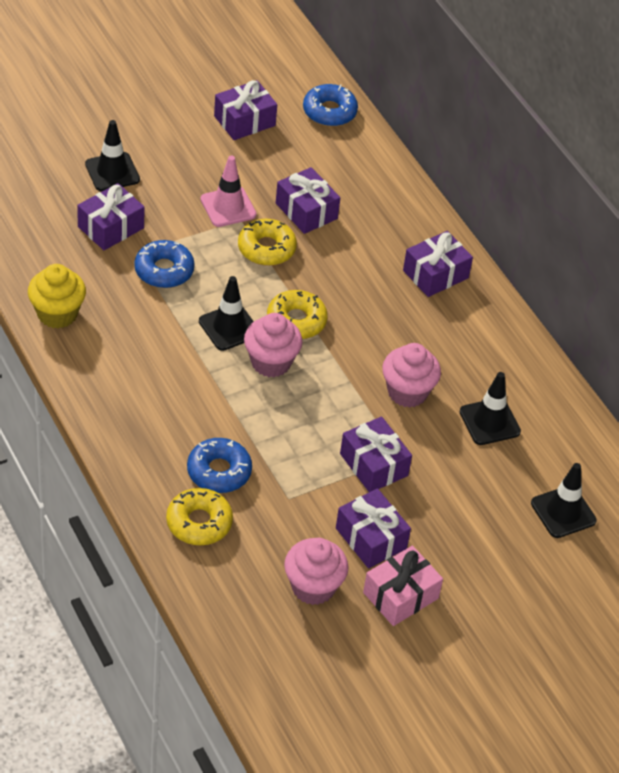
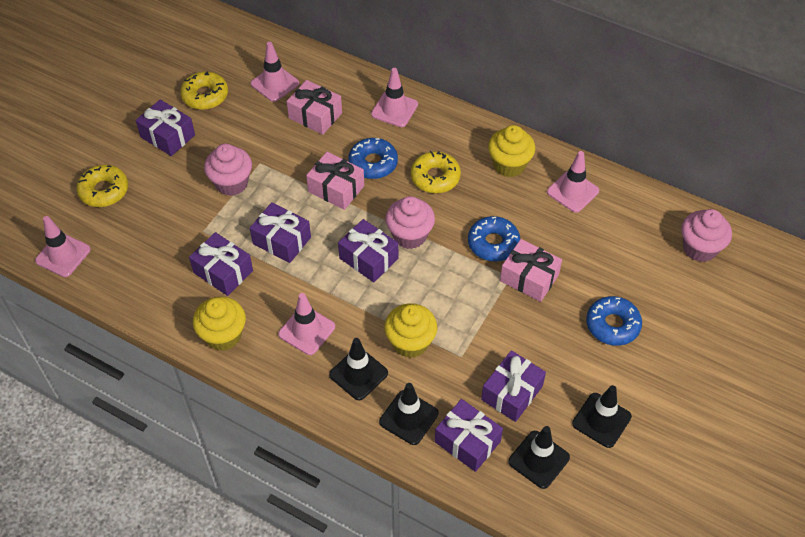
pink gift: [363,546,443,626] = 1 -> [287,80,342,135] [306,152,364,210] [500,239,562,302] = 3
pink traffic cone: [200,156,257,227] = 1 -> [35,216,91,277] [251,42,299,102] [278,293,335,355] [371,68,418,127] [547,151,599,213] = 5
yellow cupcake: [28,264,86,328] = 1 -> [193,297,246,351] [384,303,437,358] [488,125,535,177] = 3

